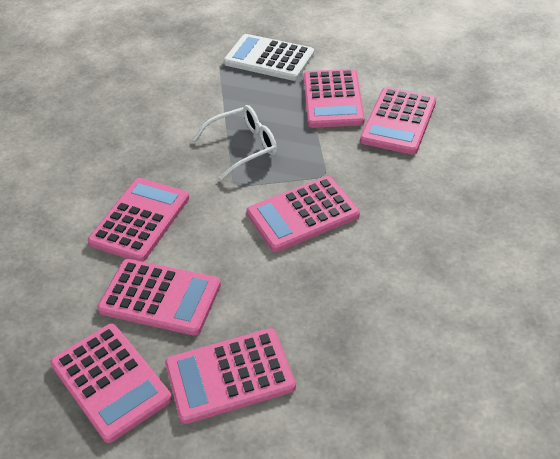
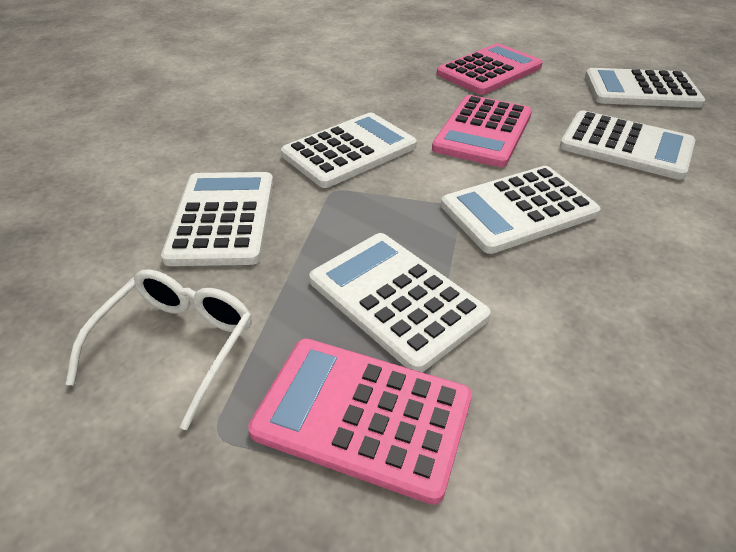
pink calculator: [50,324,172,443] [88,178,189,262] [97,259,221,336] [165,328,296,424] [246,176,360,252] [304,69,365,128] [360,87,436,155] = 7 -> [248,339,472,505] [432,95,532,167] [437,43,543,95] = 3
white calculator: [224,34,314,81] = 1 -> [161,172,273,266] [281,113,417,188] [309,233,491,372] [441,166,601,254] [560,110,695,180] [585,68,705,108] = 6

